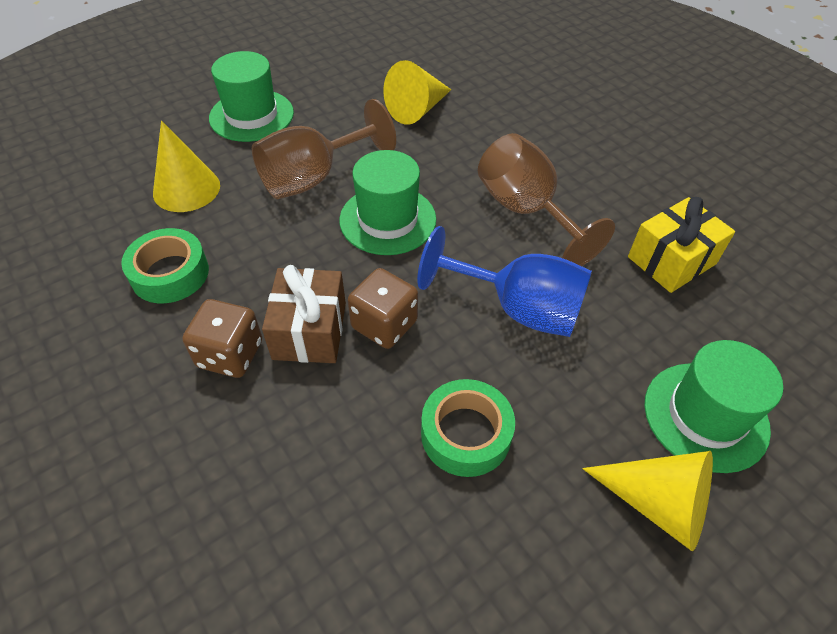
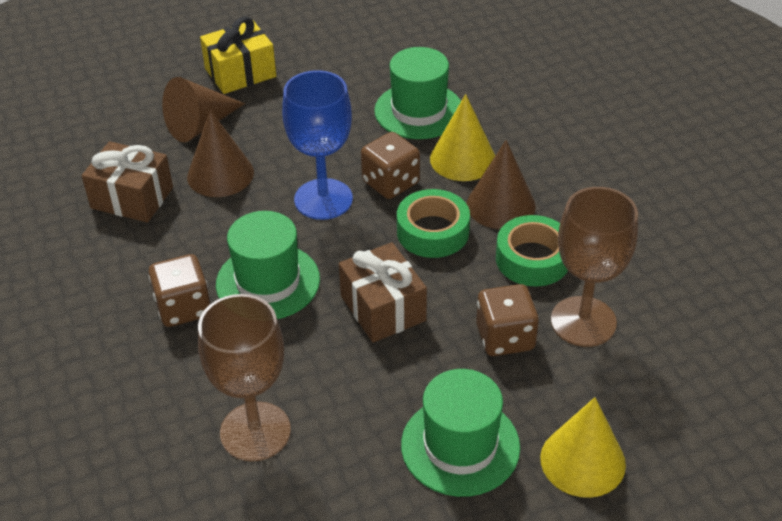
brown cone: none = 0 -> [162,77,245,142] [187,110,254,197] [467,140,536,229] = 3
brown dice: [182,299,262,378] [348,268,418,349] = 2 -> [148,254,211,327] [361,132,420,199] [476,284,539,356] = 3
brown gift: [262,265,346,363] = 1 -> [82,141,173,222] [339,242,427,343] = 2
yellow cone: [153,121,220,212] [383,60,451,125] [582,451,713,551] = 3 -> [430,94,495,181] [540,397,626,498] = 2

